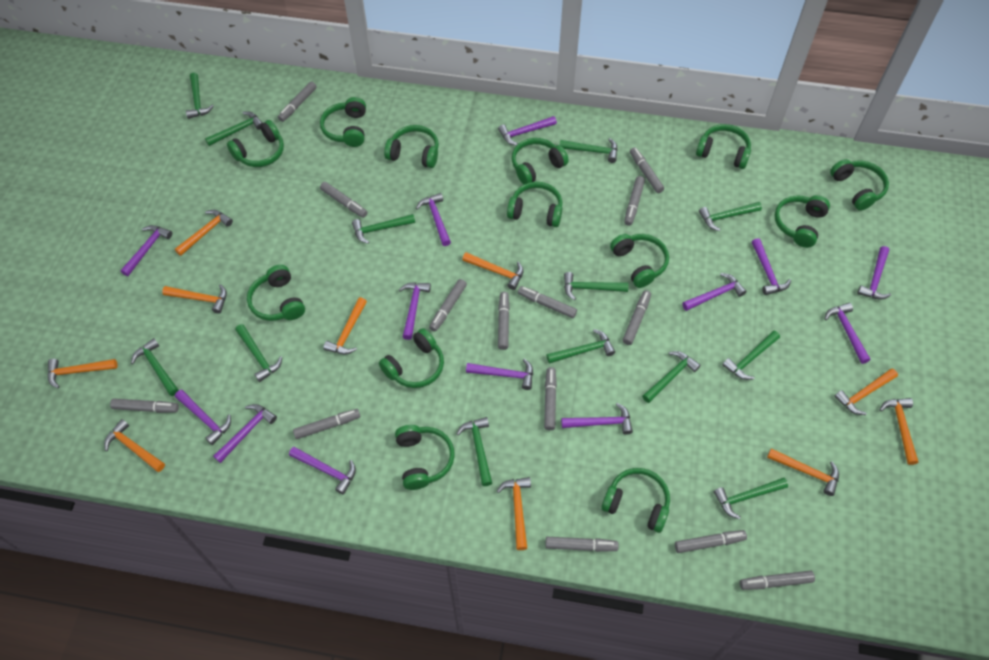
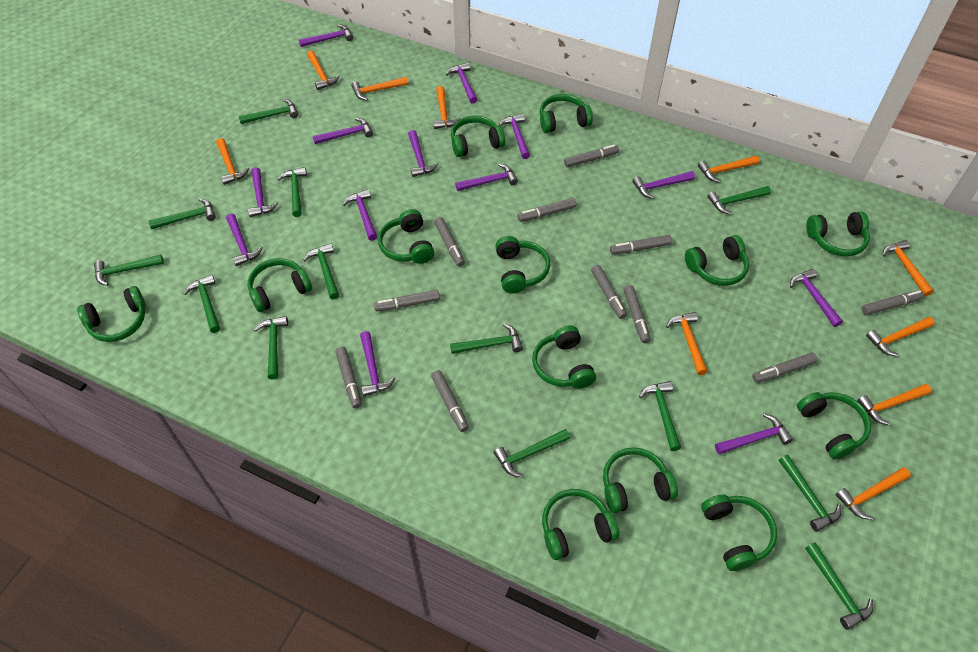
grey marker: [110,398,179,413] [278,81,317,122] [293,409,360,439] [320,182,367,218] [429,279,467,332] [498,292,510,350] [518,286,577,318] [544,367,557,430] [546,537,619,552] [623,290,651,345] [624,176,645,226] [630,147,664,193] [675,530,747,553] [740,570,815,590] = 14 -> [335,347,362,409] [374,290,440,311] [431,370,469,432] [434,217,465,267] [518,198,576,222] [564,145,619,167] [591,265,627,319] [610,235,672,254] [623,285,650,343] [752,353,818,383] [862,290,924,315] = 11

